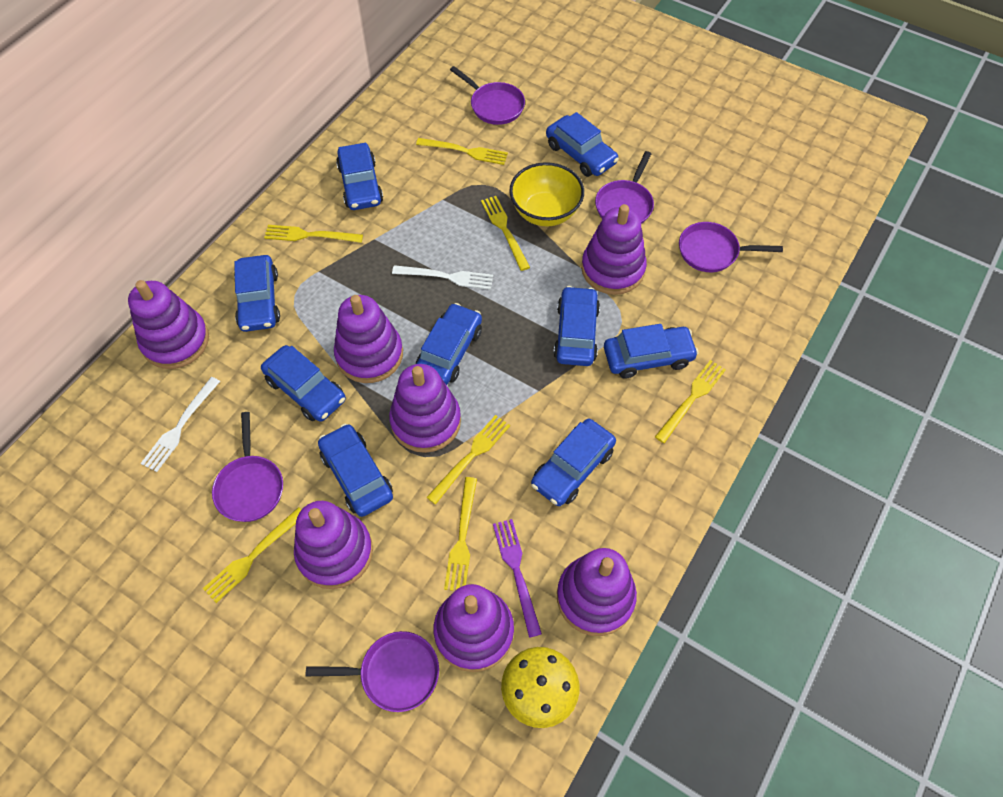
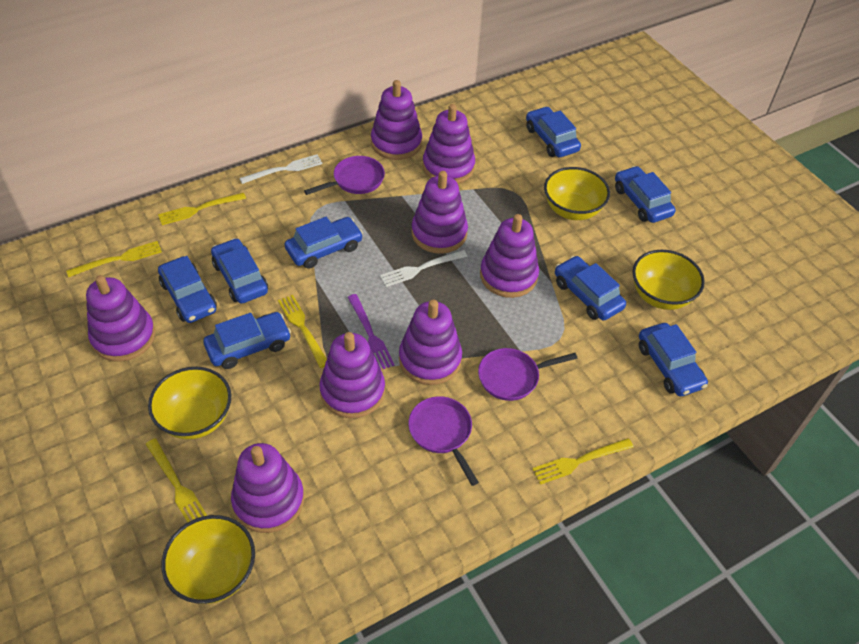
blue car: [234,255,280,332] [261,345,346,422] [318,424,393,517] [336,143,383,210] [416,303,482,385] [531,419,616,506] [546,112,619,177] [554,286,600,366] [604,324,698,379] = 9 -> [158,256,217,323] [203,312,291,369] [211,238,268,304] [285,217,363,269] [526,107,581,157] [555,256,626,321] [615,166,675,223] [639,323,708,396] = 8
purple pan: [212,412,283,522] [306,631,439,712] [450,66,525,125] [595,151,654,224] [679,222,783,272] = 5 -> [304,156,385,195] [408,396,479,486] [478,348,578,401] = 3
purple stacking toy: [128,280,209,369] [294,501,373,589] [334,295,403,383] [389,364,461,453] [434,584,514,672] [557,548,637,636] [581,204,647,295] = 7 -> [86,275,155,362] [231,443,304,533] [319,332,385,418] [371,80,422,160] [399,299,462,385] [412,171,468,254] [423,104,475,184] [480,214,539,298] = 8
yellow bowl: [509,162,584,226] = 1 -> [148,367,231,439] [161,515,255,604] [544,167,610,220] [632,250,705,310] = 4
yellow fork: [203,507,302,603] [264,225,363,243] [416,138,508,165] [426,415,510,505] [444,477,477,591] [481,196,530,271] [655,360,726,443] = 7 -> [66,241,162,277] [146,438,207,523] [158,193,246,225] [278,295,327,368] [532,438,633,485] = 5
yellow mushroom: [501,647,579,728] = 1 -> none = 0

